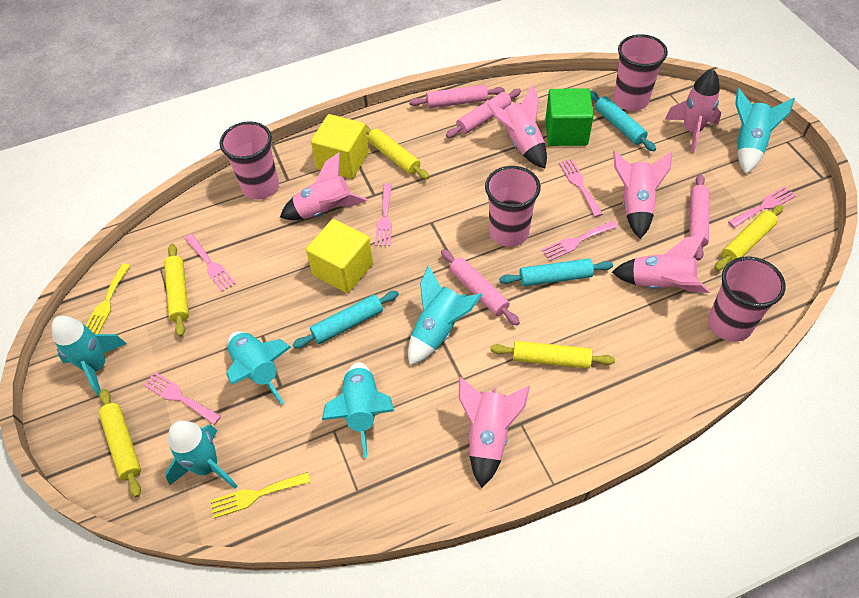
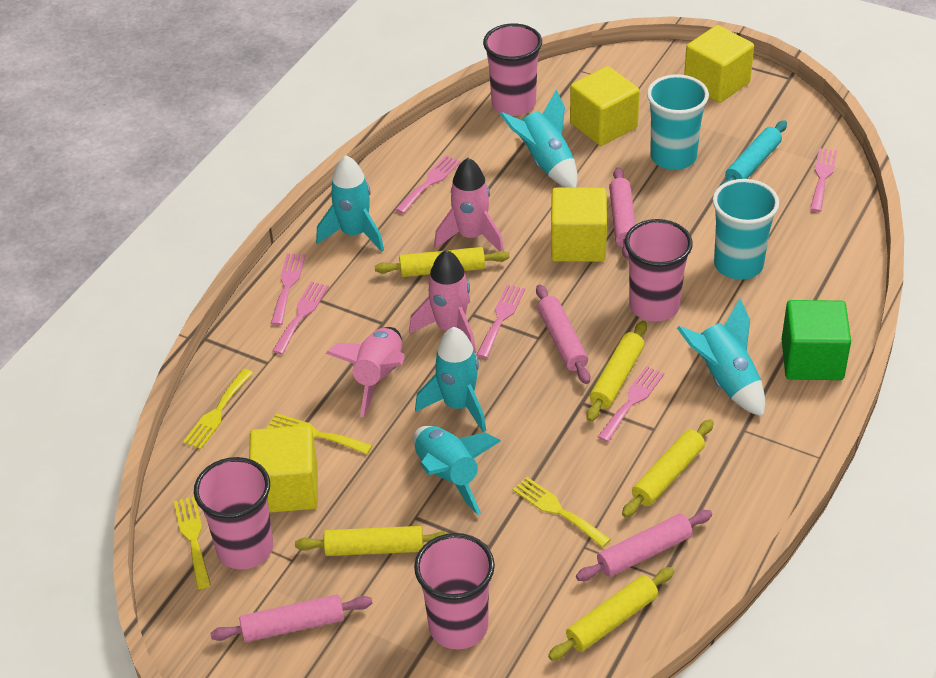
pink rocket: [280,152,367,220] [459,377,530,488] [486,84,547,168] [612,234,710,293] [613,150,672,239] [665,69,721,153] = 6 -> [326,327,405,417] [409,250,476,353] [434,158,504,251] = 3
turquoise cup: none = 0 -> [647,74,709,170] [713,179,779,280] = 2
turquoise rocket: [51,316,127,398] [165,420,237,488] [227,331,291,405] [322,362,394,458] [408,265,482,366] [735,88,795,174] = 6 -> [316,155,384,252] [413,426,500,515] [415,327,486,432] [500,90,578,188] [677,299,765,417] = 5
turquoise rolling pin: [292,291,399,348] [499,259,613,286] [590,91,656,151] = 3 -> [720,120,787,186] = 1
yellow cube: [306,219,373,293] [311,114,369,179] = 2 -> [249,425,318,513] [551,188,607,262] [570,66,640,146] [684,25,754,103] = 4
yellow fork: [86,264,130,334] [210,472,310,518] = 2 -> [174,497,211,589] [183,369,253,449] [267,413,372,454] [513,477,611,547] = 4

